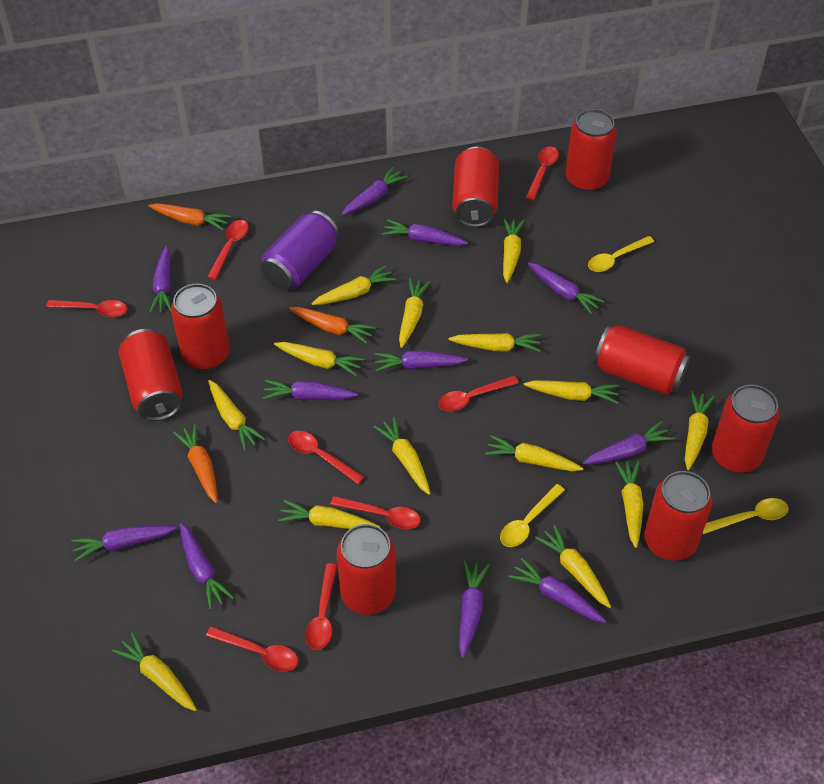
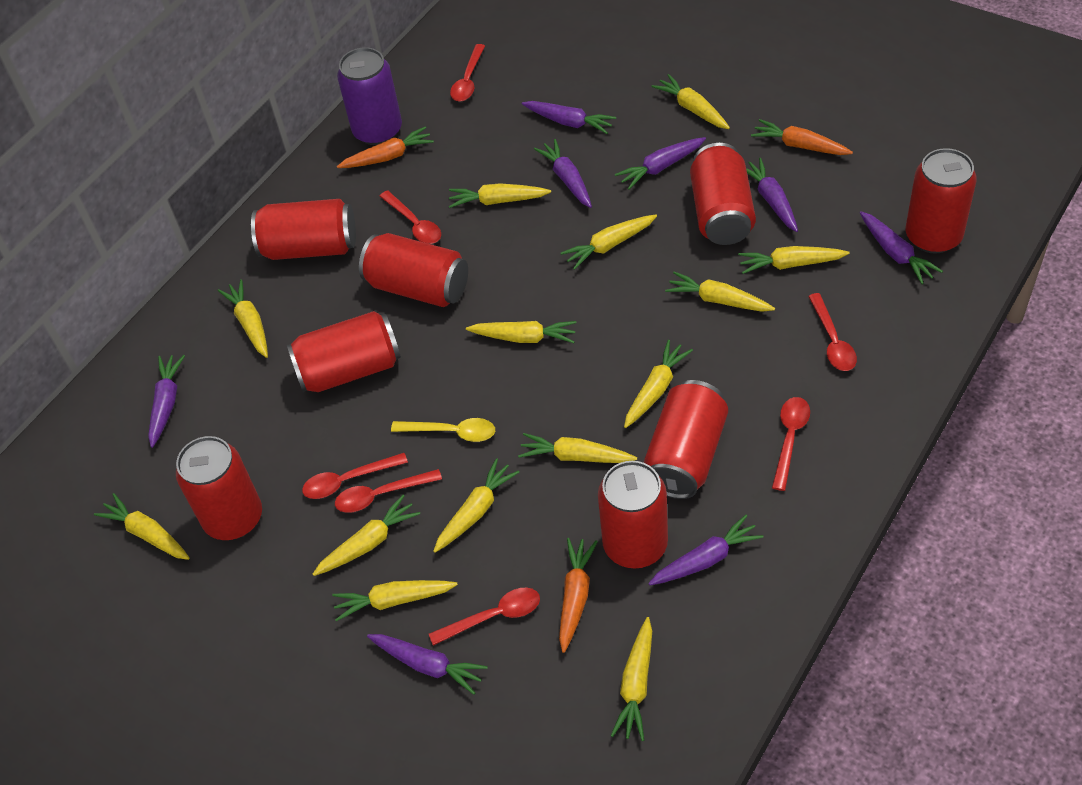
purple carrot: [71,526,176,562] [149,246,171,313] [180,523,234,610] [262,380,358,400] [341,167,408,216] [374,350,468,372] [382,219,468,246] [459,561,489,658] [509,558,606,623] [528,262,605,314] [583,421,674,464] = 11 -> [148,355,185,448] [367,634,488,695] [522,101,616,134] [534,139,592,208] [615,137,706,189] [648,515,763,585] [746,158,798,232] [860,211,943,284] = 8
red spoon: [46,300,127,317] [206,626,298,672] [207,220,249,280] [288,431,364,484] [305,563,337,650] [330,496,421,529] [438,376,519,411] [526,146,559,201] = 8 -> [302,453,408,499] [335,469,442,513] [380,190,441,244] [429,588,540,645] [450,44,485,101] [772,397,810,491] [808,293,857,371] = 7
yellow spoon: [500,484,565,547] [588,236,654,272] [702,498,789,534] = 3 -> [391,418,495,442] = 1

